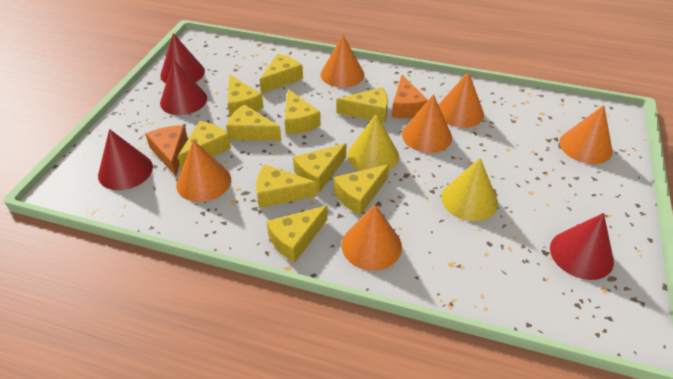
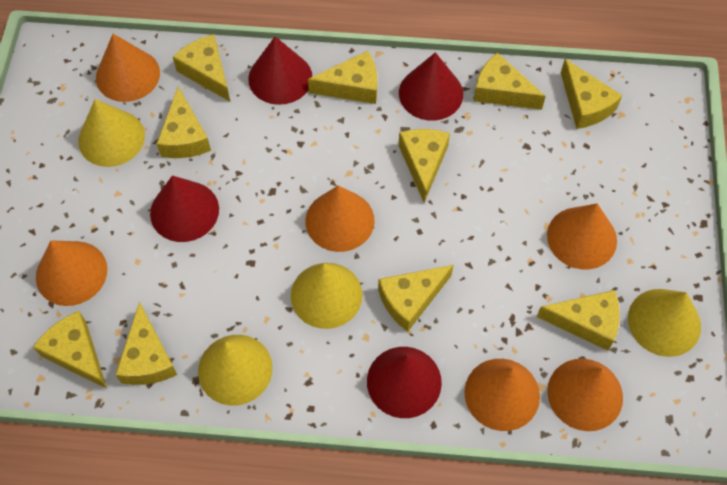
orange cheese: [145,125,188,176] [392,75,428,118] = 2 -> none = 0
yellow cone: [348,114,399,171] [441,158,498,221] = 2 -> [78,99,145,167] [198,335,272,406] [291,263,362,329] [628,289,701,357] = 4

